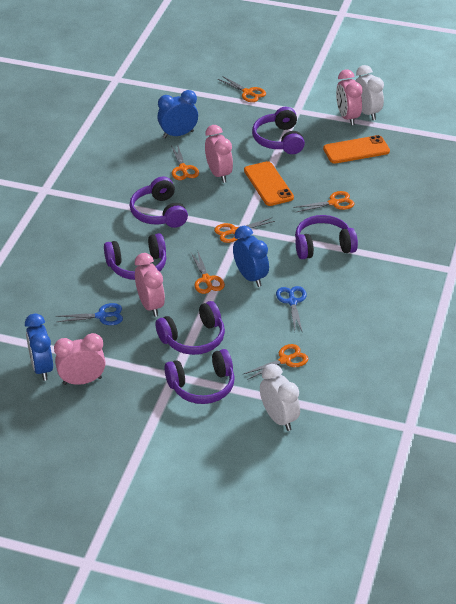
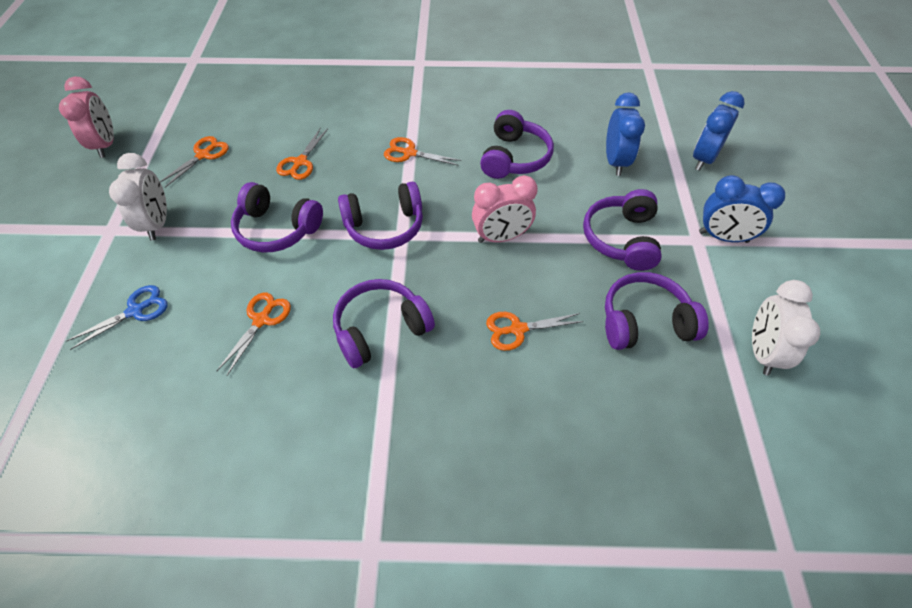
blue scissors: [56,303,123,325] [276,286,306,331] = 2 -> [66,285,168,350] = 1
orange phone: [244,161,294,206] [323,135,390,164] = 2 -> none = 0
orange scissors: [171,144,199,180] [191,250,225,294] [214,218,275,243] [218,76,266,102] [244,344,308,380] [293,191,354,212] = 6 -> [160,136,229,188] [217,293,291,375] [276,127,328,180] [384,137,461,166] [486,312,584,351] = 5
pink clock: [54,333,106,385] [135,253,165,317] [205,125,233,183] [336,69,363,126] = 4 -> [59,76,114,158] [472,175,538,243] = 2

